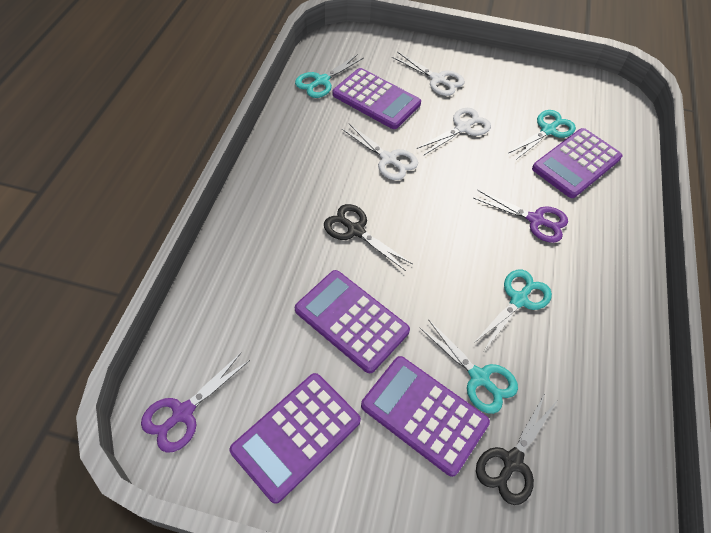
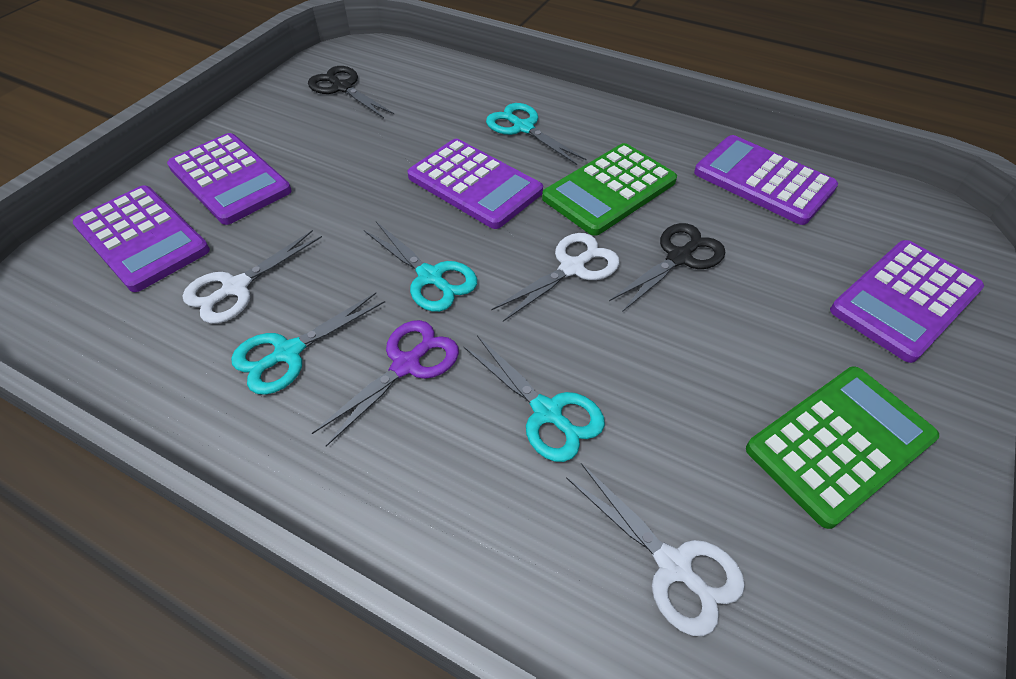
green calculator: none = 0 -> [542,143,677,236] [746,367,939,529] = 2
purple scissors: [141,353,250,452] [473,190,568,243] = 2 -> [312,320,459,447] = 1

